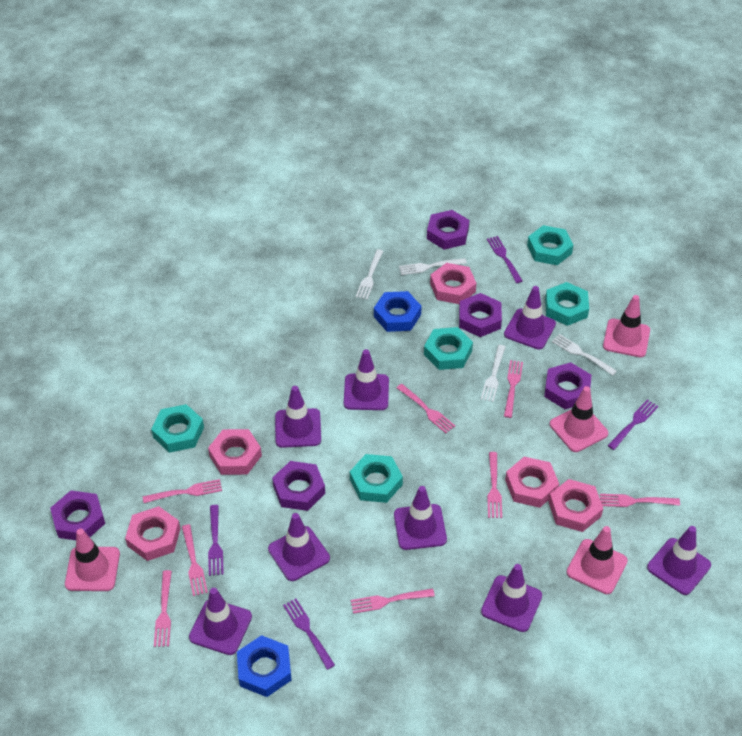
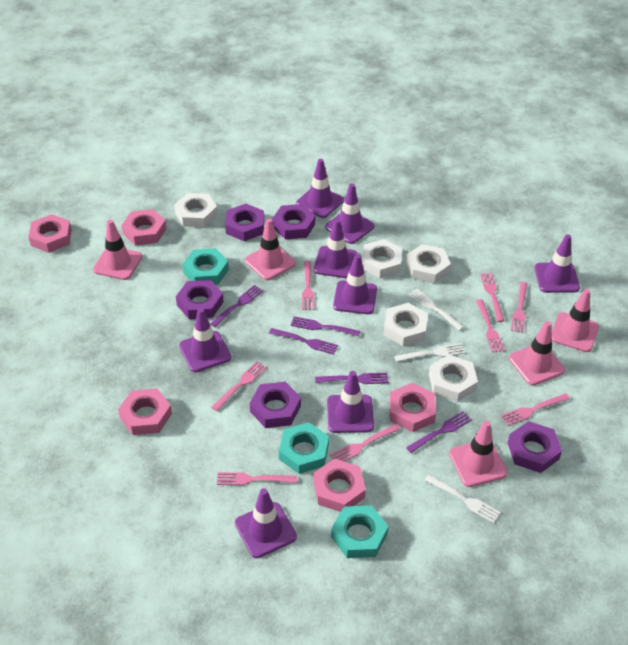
blue nut: [237,635,292,697] [374,291,422,332] = 2 -> none = 0
pink traffic cone: [65,529,120,591] [550,386,608,452] [567,526,628,594] [603,295,650,357] = 4 -> [93,220,142,280] [245,219,296,280] [449,421,507,487] [509,321,565,386] [551,289,599,352] = 5
purple fork: [208,505,224,576] [283,598,335,670] [487,236,522,283] [607,400,658,450] = 4 -> [210,285,263,327] [269,328,338,355] [291,316,361,337] [315,373,389,384] [406,411,472,453] = 5
turquoise nut: [151,404,204,453] [350,454,403,503] [424,327,473,370] [527,225,573,265] [545,282,589,326] = 5 -> [183,248,229,285] [279,422,329,474] [331,505,389,558] = 3
white fork: [356,249,383,299] [399,258,467,275] [481,345,506,402] [552,334,617,376] = 4 -> [394,343,465,362] [408,288,464,331] [425,474,501,523] = 3
white nut: none = 0 -> [174,193,218,227] [362,239,402,279] [383,303,428,346] [406,244,451,284] [429,355,478,402] = 5

